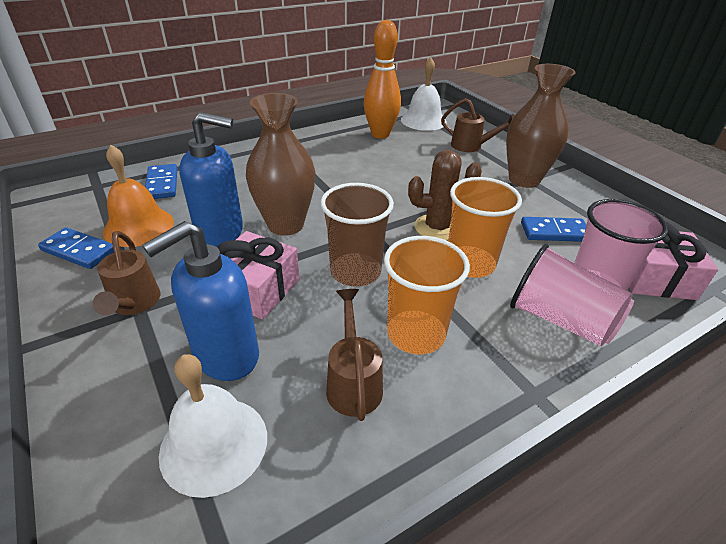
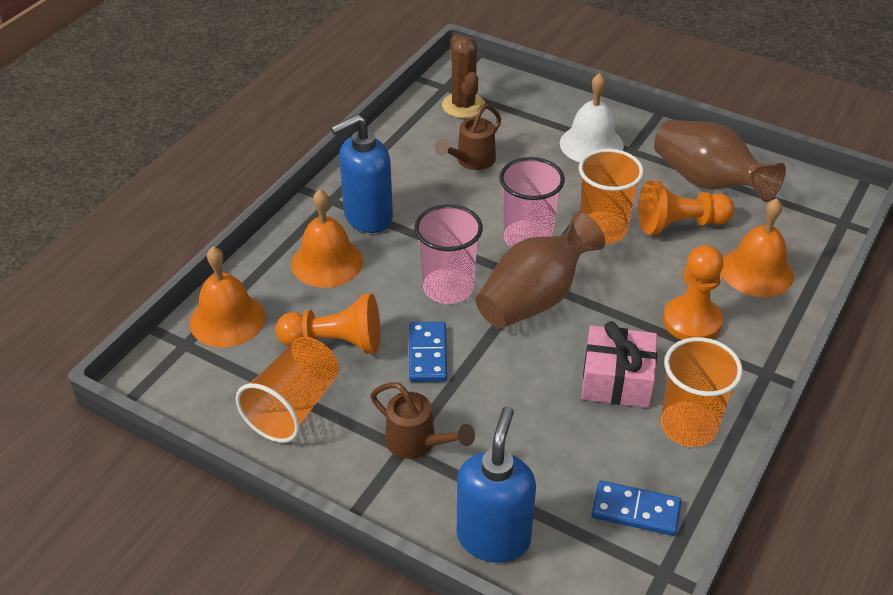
blue domino: [38,227,114,269] [145,164,177,199] [521,217,586,242] = 3 -> [409,322,447,382] [591,481,681,536] = 2
brown cup: [320,183,394,287] = 1 -> none = 0
brown watering can: [93,231,161,316] [326,289,383,421] [441,98,515,152] = 3 -> [370,382,475,459] [435,104,501,170] = 2
orange bell: [103,145,174,247] = 1 -> [190,246,265,348] [291,189,363,288] [721,198,794,297] = 3
orange bowling pin: [364,20,401,139] = 1 -> none = 0
orange cup: [384,236,470,354] [448,177,522,278] = 2 -> [236,337,339,443] [579,149,644,244] [661,337,743,447] = 3
orange pawn: none = 0 -> [275,293,380,354] [639,181,735,235] [663,245,724,340] = 3
pink gift: [217,231,299,319] [629,221,718,300] = 2 -> [581,321,657,408] = 1
white bell: [159,354,267,498] [401,57,447,131] = 2 -> [560,73,624,162] = 1

